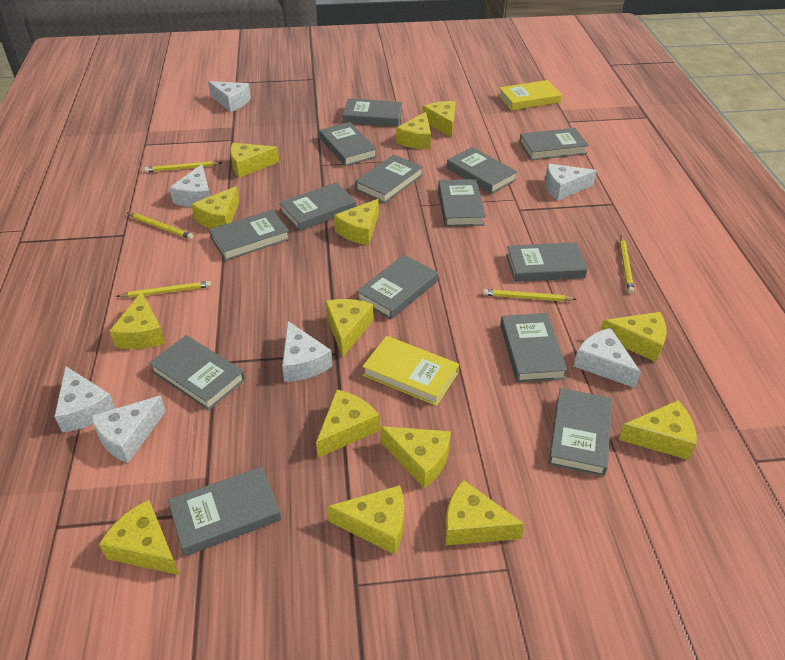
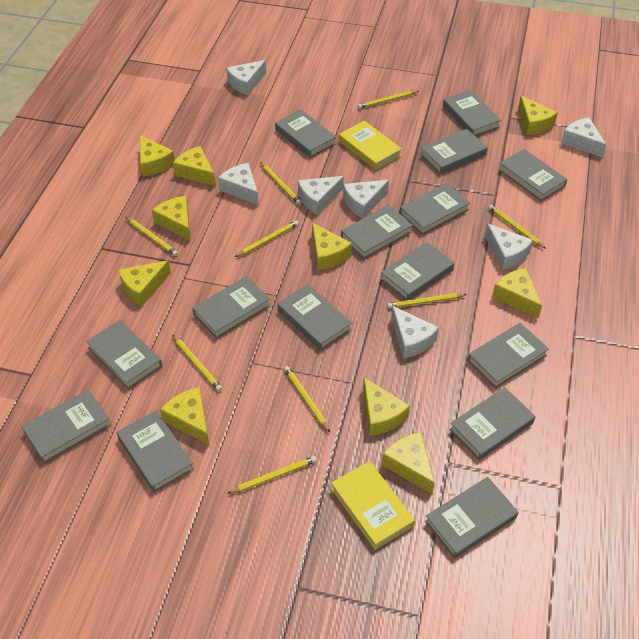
grey book: [149,335,245,410] [168,466,281,556] [209,210,290,261] [279,183,356,231] [319,122,377,166] [342,98,403,127] [355,155,423,203] [357,255,438,319] [438,179,486,227] [447,147,517,194] [500,313,567,383] [506,242,587,282] [519,128,589,160] [549,388,612,476] = 14 -> [22,389,111,464] [86,320,162,390] [117,411,194,493] [192,276,271,339] [275,110,336,158] [277,284,352,350] [341,205,413,259] [381,242,454,300] [400,183,470,235] [420,129,488,174] [425,477,518,559] [443,90,501,136] [449,387,535,460] [467,323,549,389] [499,149,567,201] = 15
yellow cheese: [99,500,179,575] [109,292,165,349] [191,186,239,229] [230,143,279,178] [316,389,379,458] [325,299,374,357] [327,485,404,554] [334,199,379,245] [380,426,451,488] [396,112,431,149] [422,101,456,138] [445,480,525,545] [600,312,667,362] [618,400,697,460] = 14 -> [118,260,171,306] [140,135,175,176] [152,196,191,241] [160,387,209,445] [173,146,216,186] [312,223,352,270] [363,378,410,436] [382,432,435,494] [492,268,542,318] [518,96,558,135] = 10
yellow pencil: [116,281,211,298] [127,213,193,239] [144,161,222,172] [483,289,576,301] [620,235,634,293] = 5 -> [126,217,178,256] [172,334,222,391] [227,456,317,494] [235,220,299,257] [260,162,301,205] [284,366,330,432] [358,91,419,109] [387,293,467,309] [488,205,546,249] = 9

